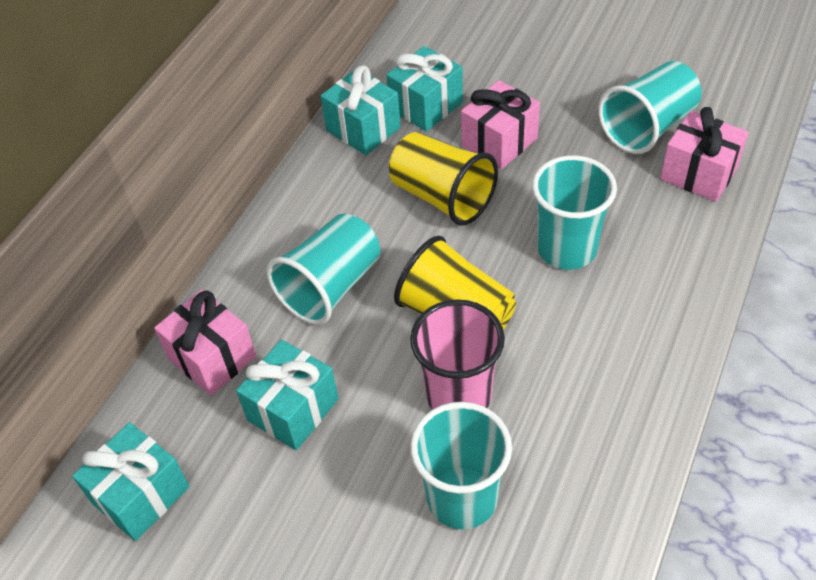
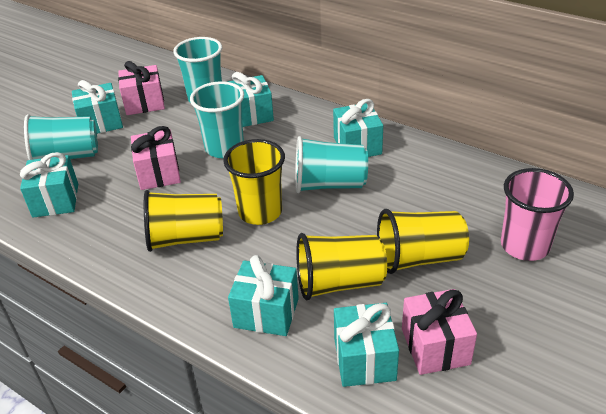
turquoise gift: [72,422,190,541] [236,340,339,450] [321,66,401,155] [386,46,463,132] = 4 -> [20,152,78,218] [72,80,123,134] [228,72,274,127] [228,255,299,336] [333,99,383,157] [334,303,399,387] = 6
yellow cup: [389,132,498,226] [394,235,516,330] = 2 -> [144,190,223,252] [223,139,285,225] [296,233,387,300] [377,209,469,274] = 4

